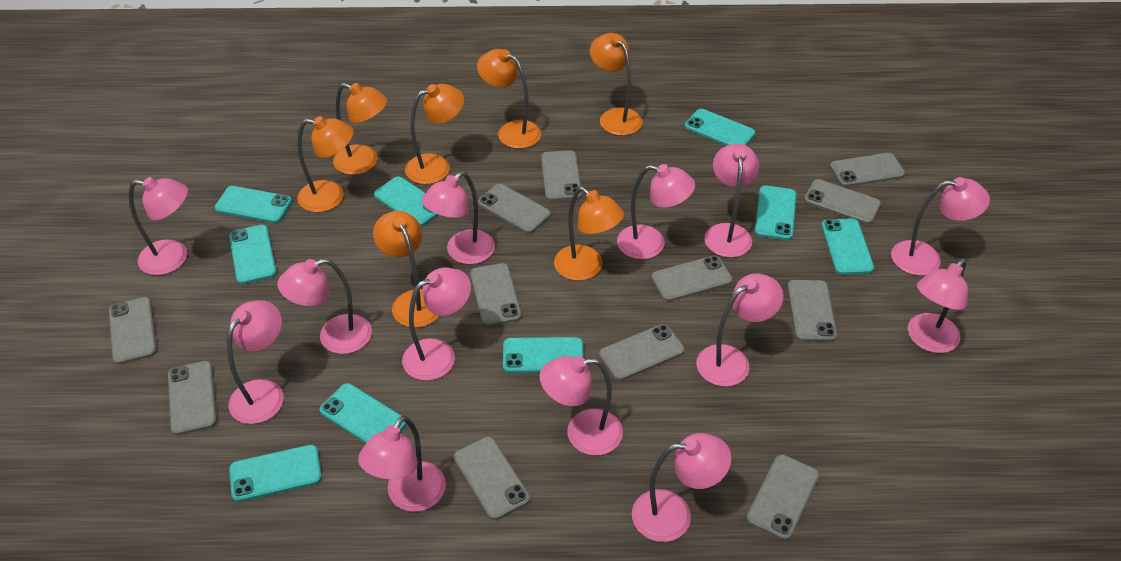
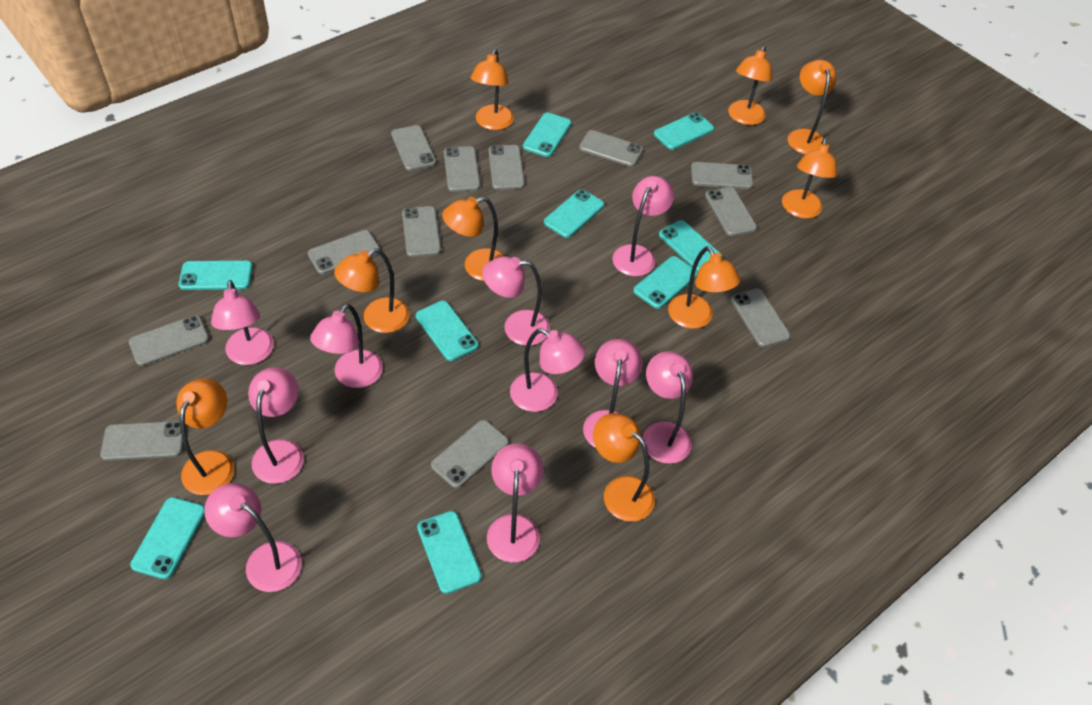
orange lamp: [297,116,354,212] [333,83,388,175] [373,211,439,328] [405,84,464,184] [477,49,541,149] [554,187,624,281] [590,33,642,136] = 7 -> [176,378,234,495] [334,248,410,333] [442,197,504,281] [471,49,514,130] [593,413,655,522] [668,246,740,329] [728,46,772,125] [782,138,837,219] [788,60,836,154] = 9
pink lamp: [129,177,188,275] [227,300,284,424] [277,258,372,354] [358,416,446,512] [402,267,471,381] [422,171,495,264] [540,356,623,456] [617,164,695,259] [632,433,731,542] [697,273,783,387] [704,143,759,258] [891,177,990,276] [908,258,968,353] = 13 -> [204,483,302,592] [211,280,274,365] [248,367,304,484] [310,304,383,388] [482,256,550,346] [487,443,544,563] [510,328,585,412] [583,339,643,448] [612,176,674,277] [643,351,693,464] = 10

